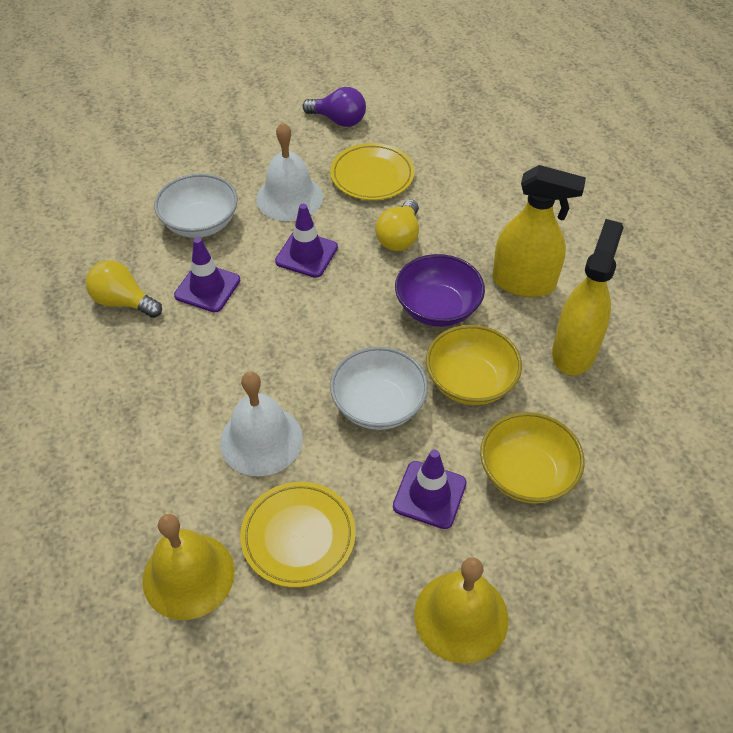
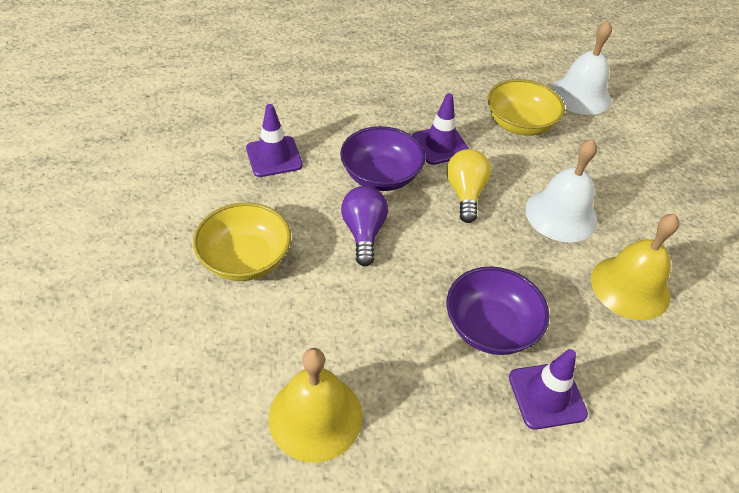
purple bowl: [395,254,485,327] = 1 -> [340,126,425,191] [447,266,549,355] = 2
white bowl: [154,174,238,238] [330,347,428,430] = 2 -> none = 0
yellow light bulb: [86,260,162,318] [375,199,419,251] = 2 -> [446,149,491,223] = 1
yellow plate: [240,482,356,588] [330,143,415,200] = 2 -> none = 0
yellow spray bottle: [493,165,586,297] [552,219,624,375] = 2 -> none = 0

